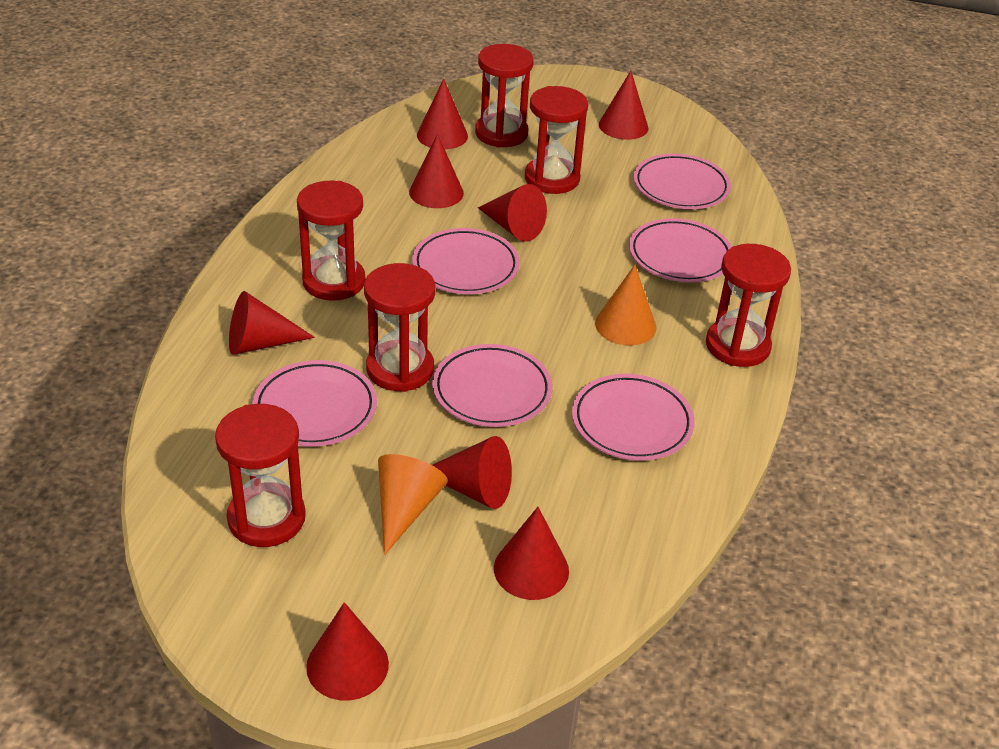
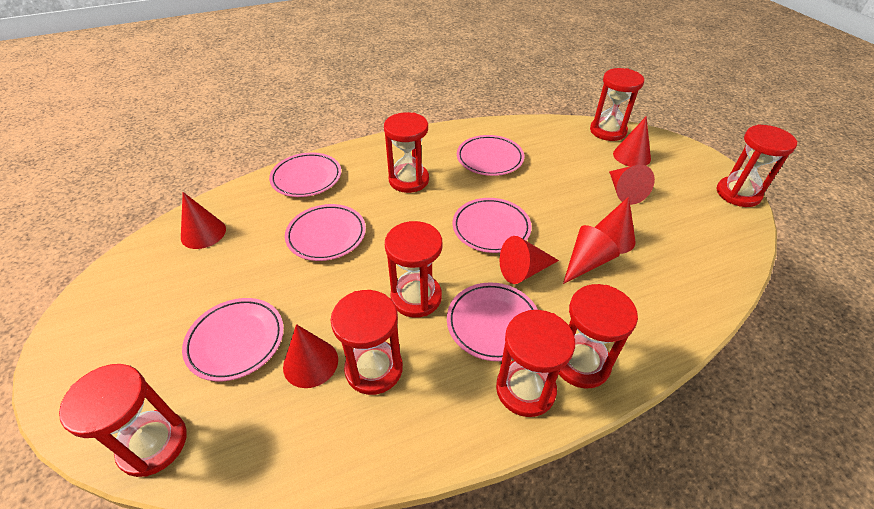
orange cone: [378,454,448,555] [595,265,656,345] = 2 -> none = 0
red cone: [229,291,315,355] [306,602,389,701] [409,134,464,208] [417,79,468,149] [432,436,512,509] [478,184,547,242] [494,507,569,600] [599,71,648,140] = 8 -> [181,192,226,249] [283,324,338,388] [499,236,559,284] [563,225,620,284] [594,196,636,254] [609,165,655,205] [613,116,651,166] = 7
red hourglass: [215,404,306,547] [297,181,365,301] [364,263,436,392] [475,44,534,148] [525,86,588,194] [706,244,791,367] = 6 -> [59,364,187,477] [331,290,403,395] [384,112,429,193] [385,221,442,318] [496,310,575,417] [559,284,638,389] [590,68,644,141] [717,124,797,207] = 8

